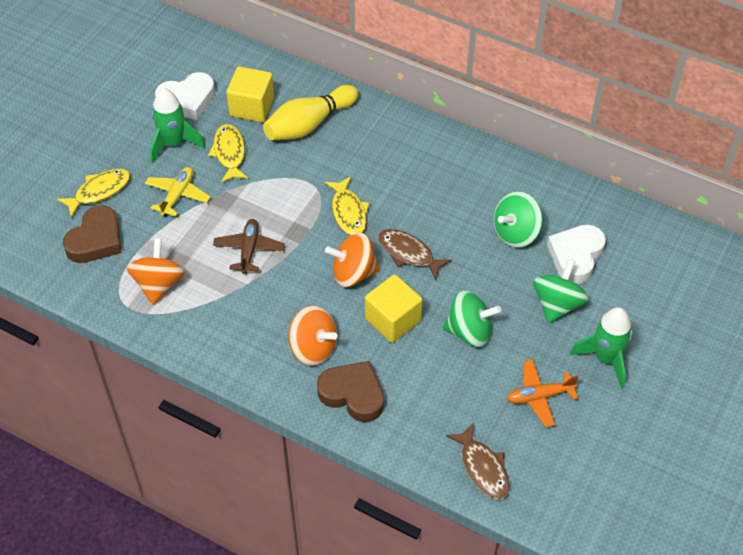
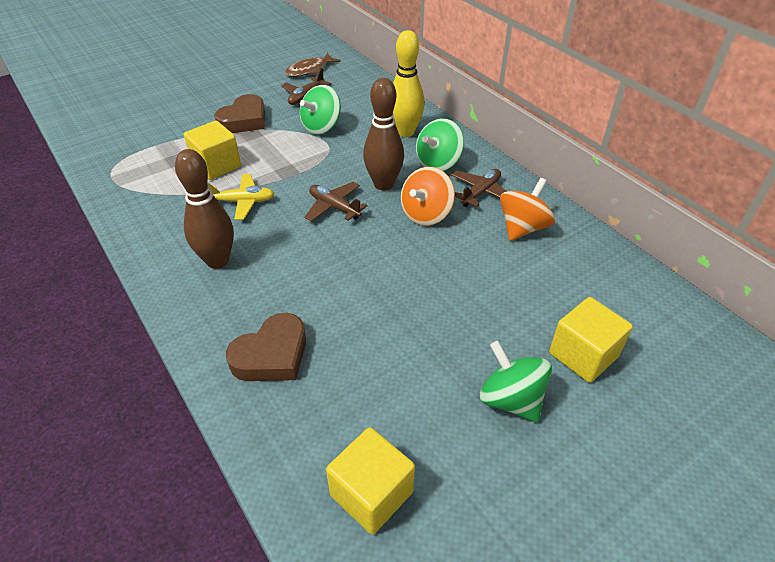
brown bowling pin: none = 0 -> [175,149,234,269] [363,78,404,190] = 2
brown fish: [378,229,452,280] [446,423,509,500] = 2 -> [285,53,341,77] = 1
brown plane: [213,219,285,274] = 1 -> [281,68,331,105] [304,182,368,221] [451,169,507,207] = 3
green rocket: [150,88,205,163] [570,307,632,388] = 2 -> none = 0
orange plane: [507,359,579,427] = 1 -> none = 0
orange spinning top: [126,238,185,305] [288,306,337,366] [325,233,380,287] = 3 -> [401,167,455,226] [500,178,555,241] = 2
white heart: [155,72,215,120] [547,225,606,284] = 2 -> none = 0
yellow cube: [226,66,274,122] [365,274,422,343] = 2 -> [184,121,241,180] [326,427,415,534] [549,297,633,383] = 3
yellow fish: [57,169,131,217] [208,124,249,183] [324,176,370,235] = 3 -> none = 0

